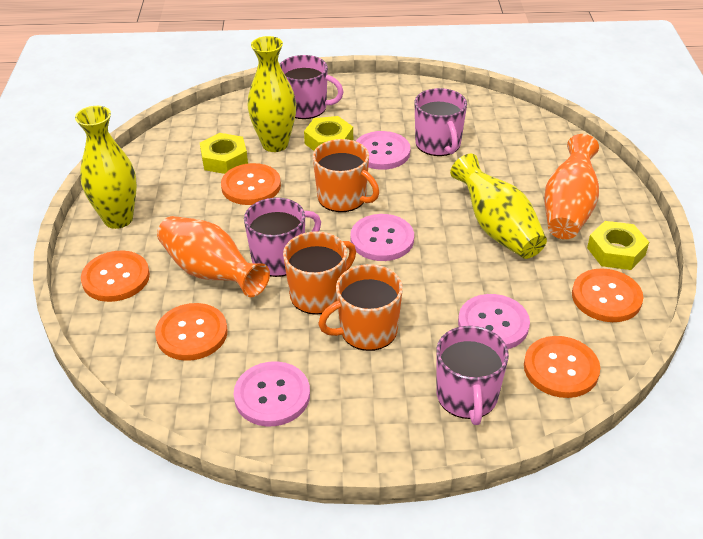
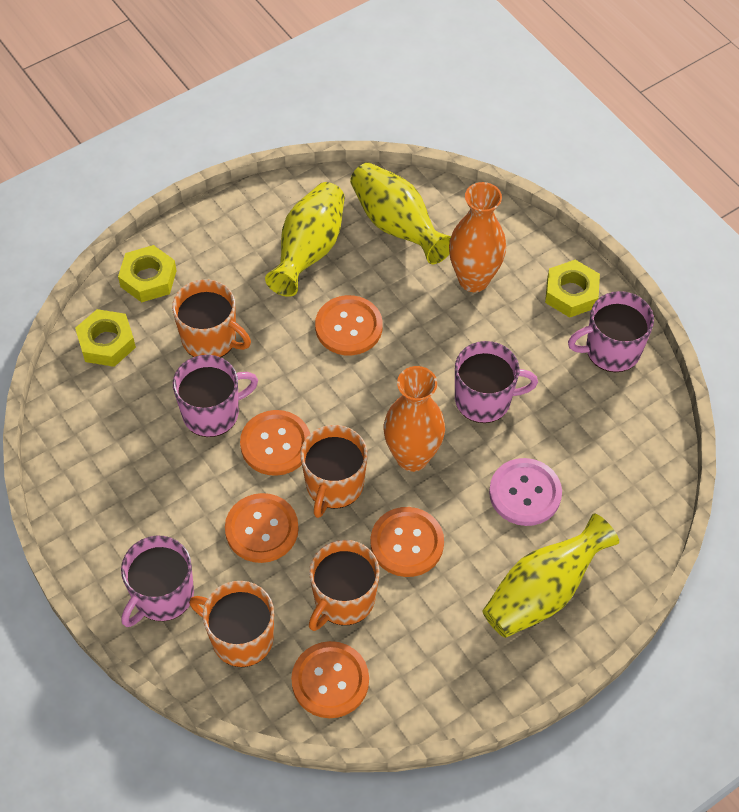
orange mug: [283,231,356,315] [313,139,379,212] [318,264,403,351] = 3 -> [172,279,251,357] [189,581,274,667] [301,425,368,518] [309,540,380,631] = 4
pink button: [234,361,310,426] [350,214,414,261] [356,131,411,170] [458,294,530,349] = 4 -> [489,458,562,526] = 1

